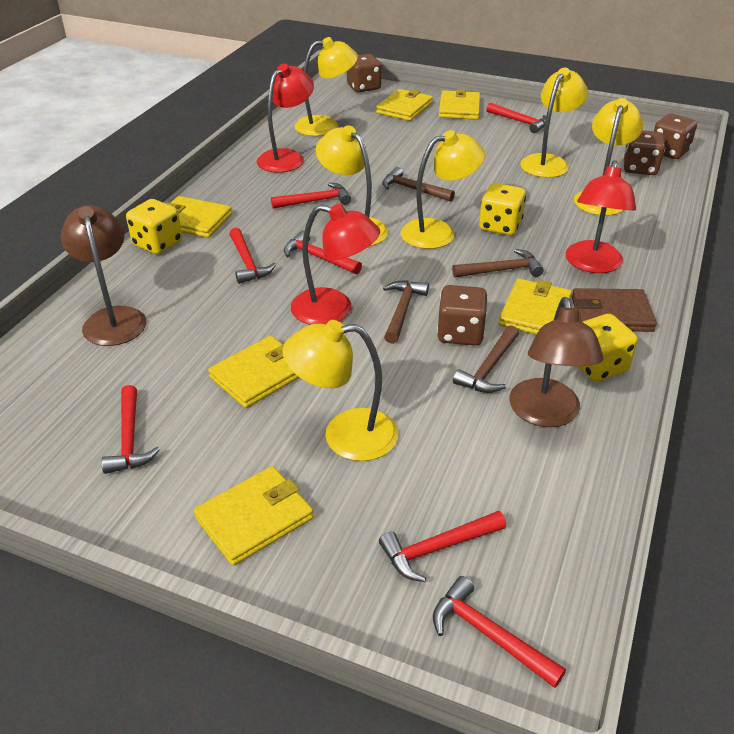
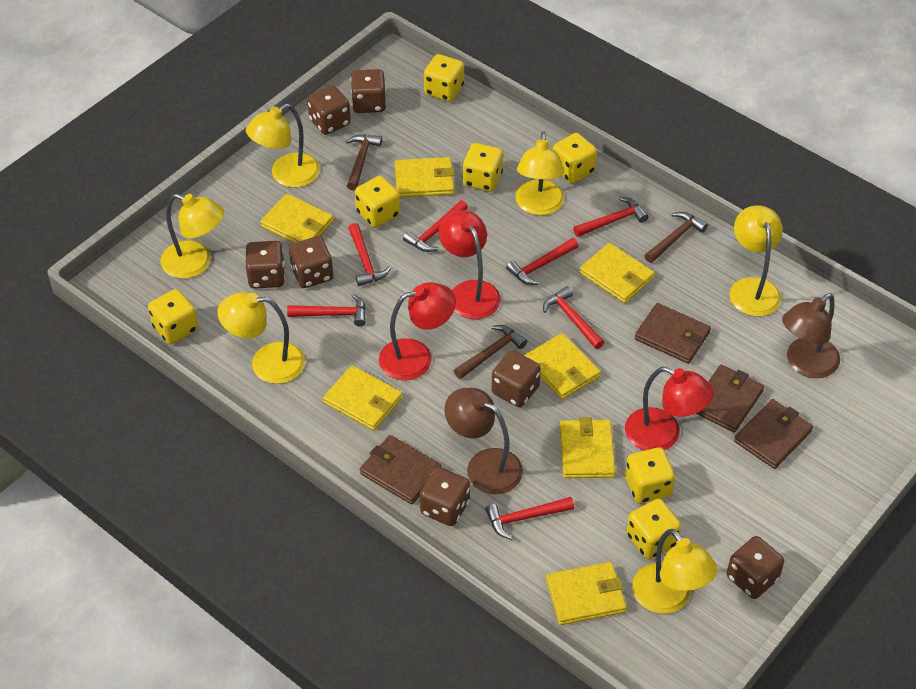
brown dice: [347,54,381,92] [437,285,488,346] [623,130,665,175] [654,113,697,159] = 4 -> [245,241,285,289] [289,236,333,288] [307,85,351,135] [351,69,386,113] [420,467,470,526] [491,350,541,407] [727,536,784,599] = 7
brown hammer: [382,167,455,202] [383,280,429,344] [452,249,544,278] [453,325,519,393] = 4 -> [346,134,382,191] [454,325,527,379] [644,212,708,263] = 3
brown wallet: [572,288,657,332] = 1 -> [360,435,442,504] [635,303,711,364] [696,364,764,433] [734,399,813,469] = 4
yellow dice: [126,199,182,254] [479,183,526,235] [577,314,638,382] = 3 -> [148,289,198,344] [355,176,400,228] [424,54,464,102] [463,143,503,192] [553,133,597,184] [625,447,675,503] [627,499,681,559] = 7
yellow wallet: [166,196,232,238] [194,466,313,566] [208,336,300,408] [376,89,433,121] [439,89,480,120] [499,279,572,335] = 6 -> [260,194,334,243] [323,365,403,431] [395,157,455,197] [525,333,601,399] [546,562,627,625] [560,417,616,478] [579,243,655,303] = 7

